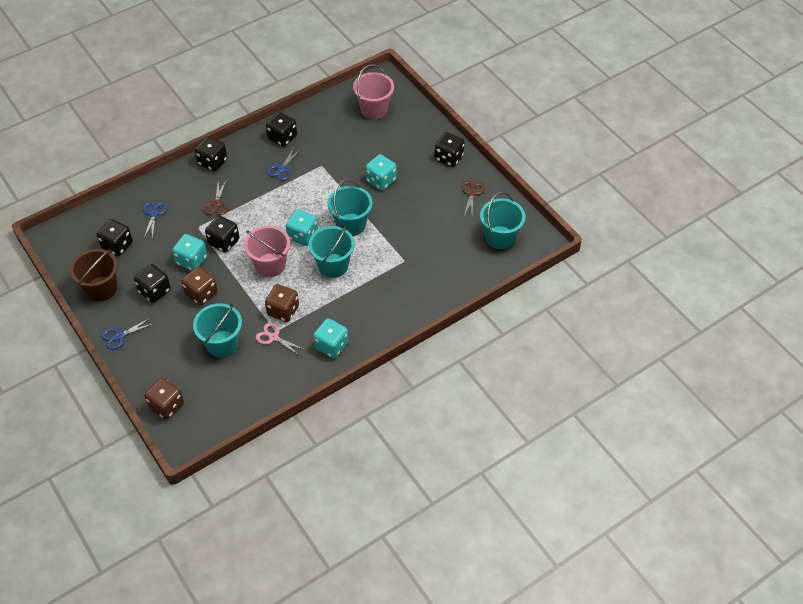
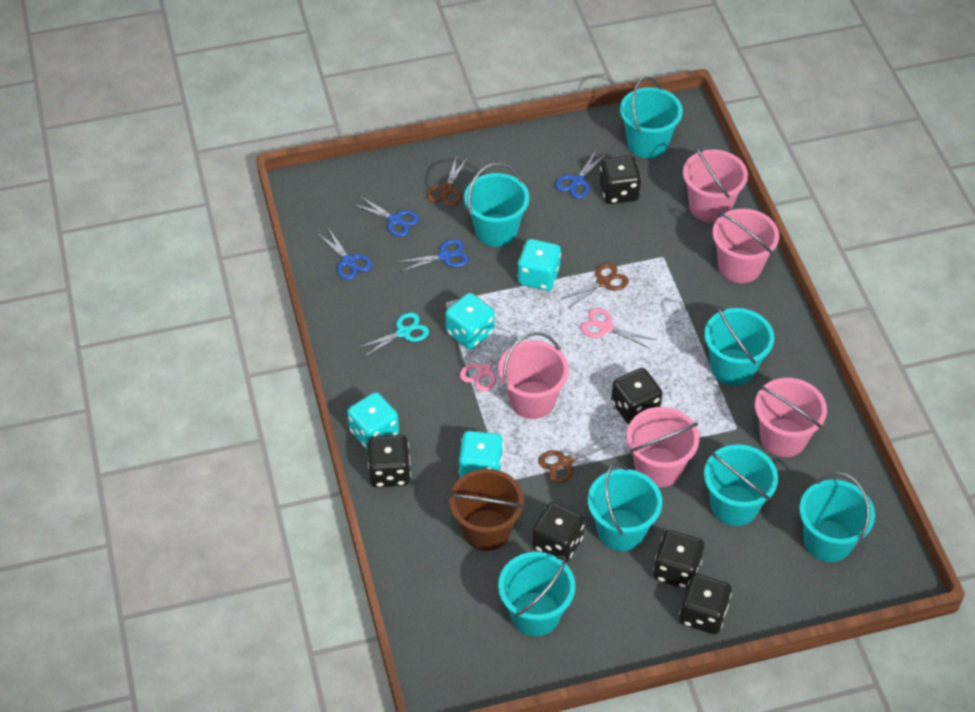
blue scissors: [101,318,153,350] [143,202,167,239] [267,148,301,181] = 3 -> [317,228,372,280] [353,196,419,237] [397,239,469,272] [555,151,607,198] = 4
brown dice: [145,378,184,419] [181,266,218,305] [265,284,299,322] = 3 -> none = 0
brown scissors: [203,180,227,215] [461,181,485,215] = 2 -> [427,155,468,207] [538,435,613,483] [560,263,629,308] = 3
pink bucket: [244,226,290,277] [353,64,394,119] = 2 -> [498,332,569,419] [627,407,699,487] [683,146,748,222] [713,209,779,283] [755,378,827,457] = 5
pink scissors: [256,323,305,356] = 1 -> [460,335,514,392] [581,308,655,348] = 2
turquoise bucket: [193,303,242,357] [308,224,355,278] [328,179,372,236] [480,192,525,249] = 4 -> [464,163,529,247] [498,552,575,636] [588,462,662,551] [620,77,683,158] [704,306,774,386] [704,444,778,526] [799,472,875,562] = 7
turquoise scissors: none = 0 -> [357,312,429,358] = 1

